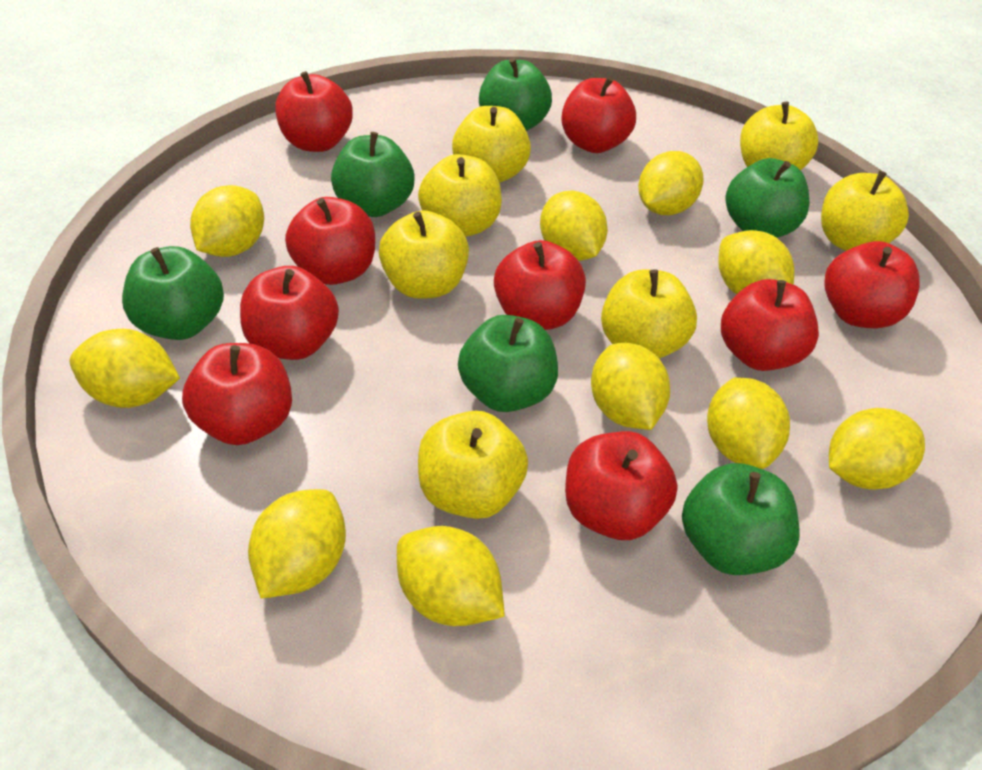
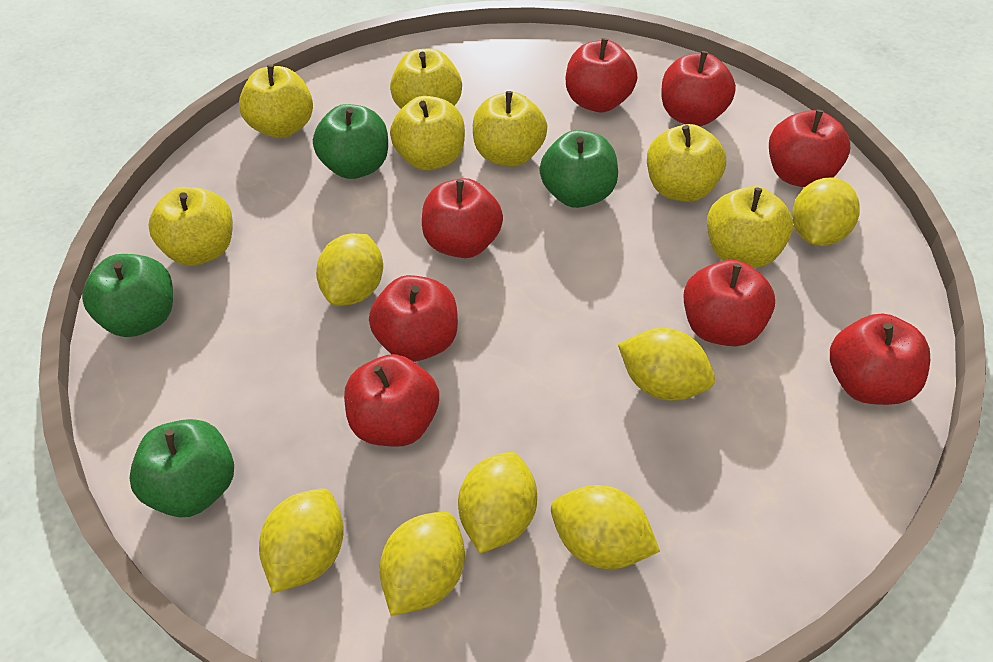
green apple: [122,246,224,340] [331,132,415,217] [458,315,558,412] [479,57,552,131] [682,463,800,575] [725,158,810,238] = 6 -> [82,254,173,337] [130,419,234,517] [313,104,388,179] [540,130,618,208] = 4
red apple: [182,343,292,445] [240,266,339,360] [275,71,353,152] [285,197,375,285] [494,240,586,330] [561,76,636,153] [565,431,678,540] [721,279,819,371] [824,241,920,329] = 9 -> [344,354,439,447] [369,275,458,362] [422,178,503,258] [566,38,638,112] [661,51,736,126] [684,260,775,346] [769,110,850,187] [830,314,930,405] = 8
yellow lemon: [69,329,180,408] [190,185,264,257] [248,489,346,598] [397,526,505,626] [540,191,608,261] [591,343,670,430] [638,151,703,215] [707,377,790,469] [718,230,795,294] [829,408,925,489] = 10 -> [259,488,344,593] [316,233,383,306] [379,512,465,616] [458,452,537,553] [551,485,660,569] [618,328,715,401] [792,178,860,246] = 7

